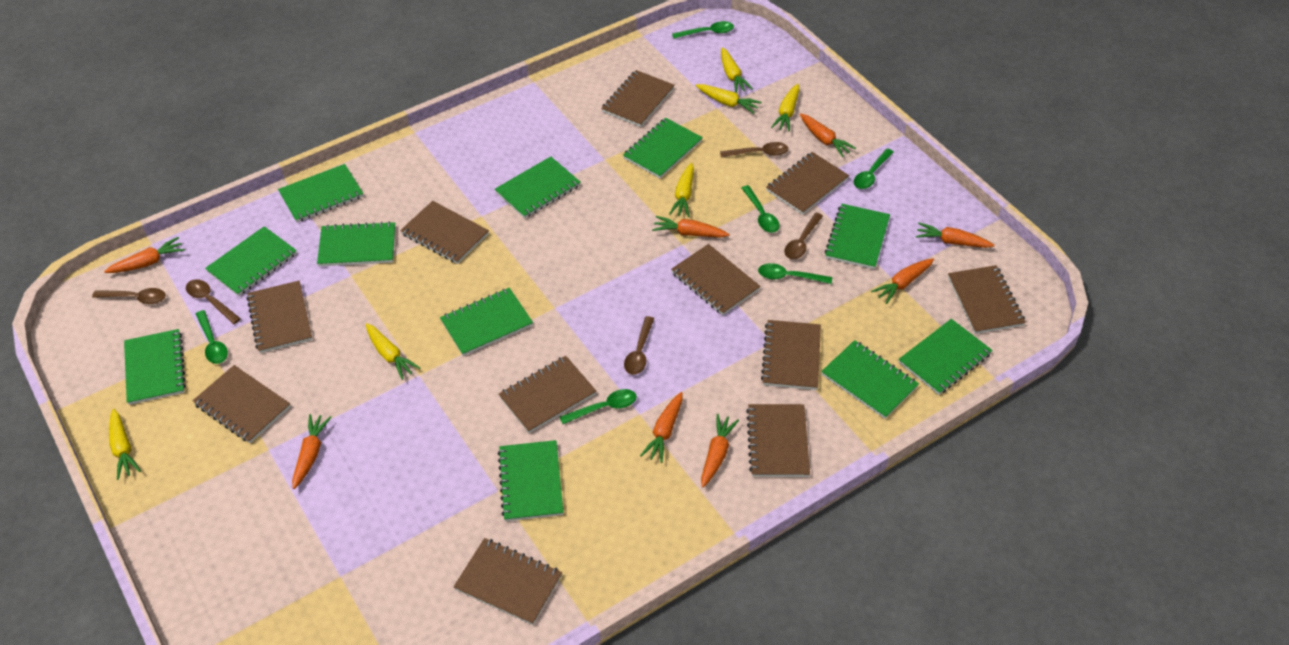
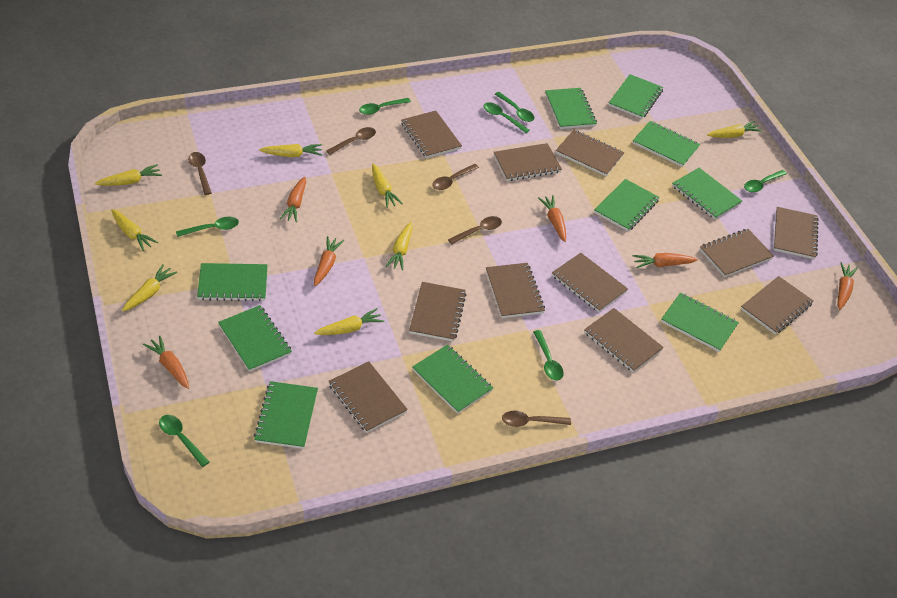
green notebook: [124,329,186,405] [205,226,297,296] [278,164,363,222] [317,221,395,266] [440,288,533,356] [495,157,581,219] [498,440,563,521] [623,118,703,178] [821,340,919,419] [825,204,890,269] [899,319,992,395] = 11 -> [197,263,268,301] [218,305,292,372] [254,381,318,449] [412,344,493,414] [545,88,597,129] [594,179,660,231] [608,74,663,119] [633,121,700,167] [661,292,739,352] [672,168,742,219] = 10
green spoon: [196,310,228,364] [560,389,637,424] [672,21,734,39] [742,185,779,233] [758,263,832,284] [853,148,893,189] = 6 -> [159,415,209,467] [176,217,239,237] [359,98,411,115] [483,102,530,133] [495,92,535,122] [533,330,564,381] [744,170,787,193] = 7
orange carrot: [104,237,185,273] [292,414,332,489] [640,392,682,463] [652,216,730,238] [701,414,739,487] [800,113,856,157] [871,259,934,304] [916,223,995,248] = 8 -> [143,335,189,389] [280,177,306,222] [314,236,344,286] [538,195,566,242] [633,253,698,268] [837,262,858,310] = 6
yellow carrot: [109,409,141,480] [366,323,420,380] [669,163,694,217] [695,84,762,114] [721,47,753,93] [771,84,800,132] = 6 -> [95,164,162,186] [111,209,158,251] [122,264,177,311] [259,144,322,157] [314,308,384,335] [372,164,403,208] [386,222,412,271] [707,121,762,138] = 8

